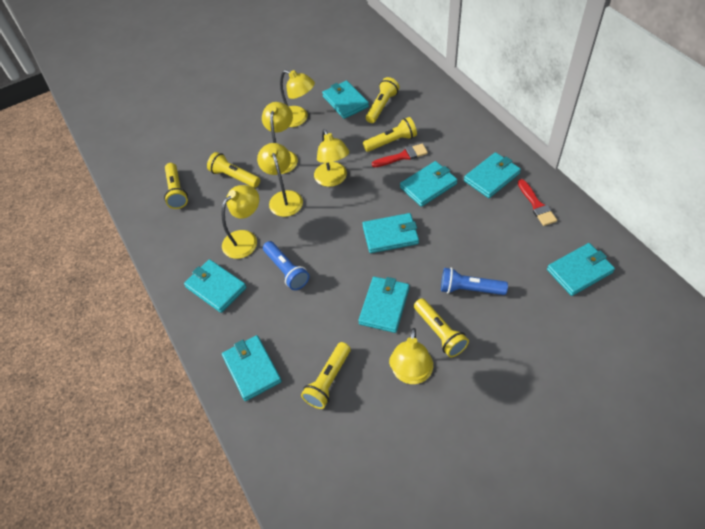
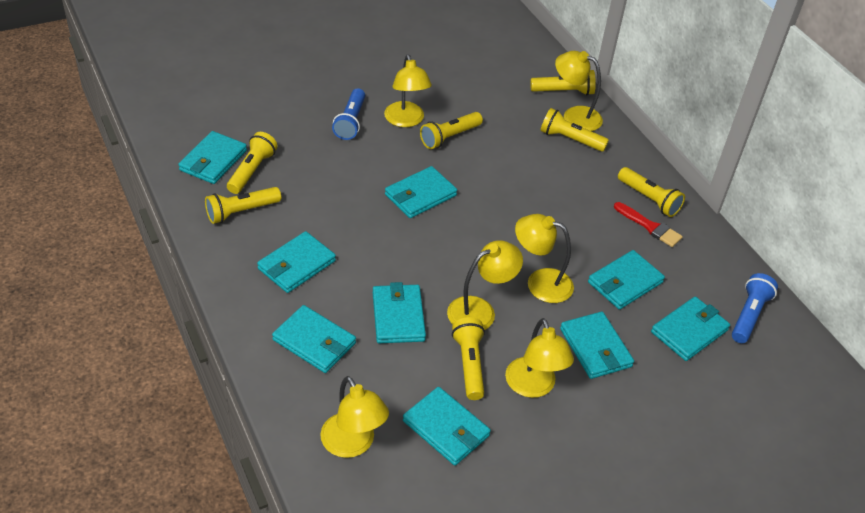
red brush: [372,144,428,167] [518,179,557,226] = 2 -> [614,202,683,247] = 1
turquoise wallet: [184,259,247,313] [222,335,282,401] [322,81,369,119] [358,277,409,333] [362,213,419,253] [400,161,457,207] [464,152,521,198] [547,243,615,296] = 8 -> [178,131,247,184] [257,231,336,293] [272,305,356,373] [373,282,426,343] [385,166,457,218] [403,387,491,466] [560,312,634,379] [588,250,665,310] [651,297,730,361] = 9
yellow flashlight: [164,163,188,209] [207,152,260,188] [301,342,351,409] [363,117,417,152] [366,77,400,123] [414,298,469,357] = 6 -> [205,187,281,224] [227,132,278,194] [420,112,483,149] [452,317,485,400] [530,70,596,95] [541,108,609,152] [618,167,685,217] = 7

